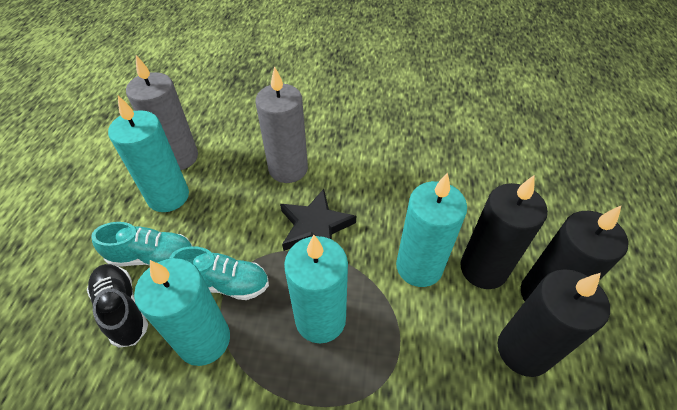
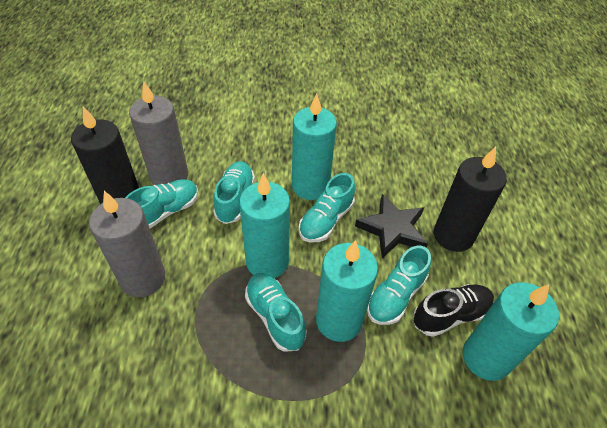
black candle: [461,175,548,289] [497,269,610,377] [521,206,629,301] = 3 -> [71,106,139,204] [434,147,507,252] = 2
turquoise shoe: [91,222,192,267] [169,246,269,300] = 2 -> [125,179,198,228] [213,161,255,224] [245,273,307,352] [299,173,355,242] [367,246,431,325] = 5

